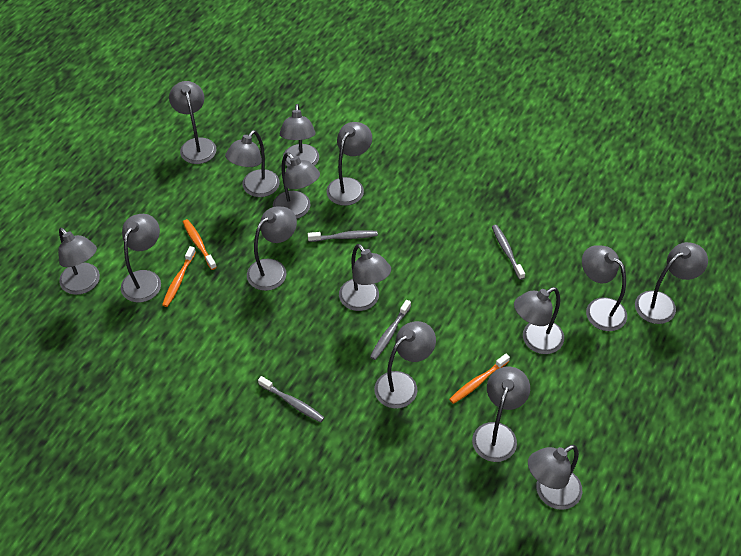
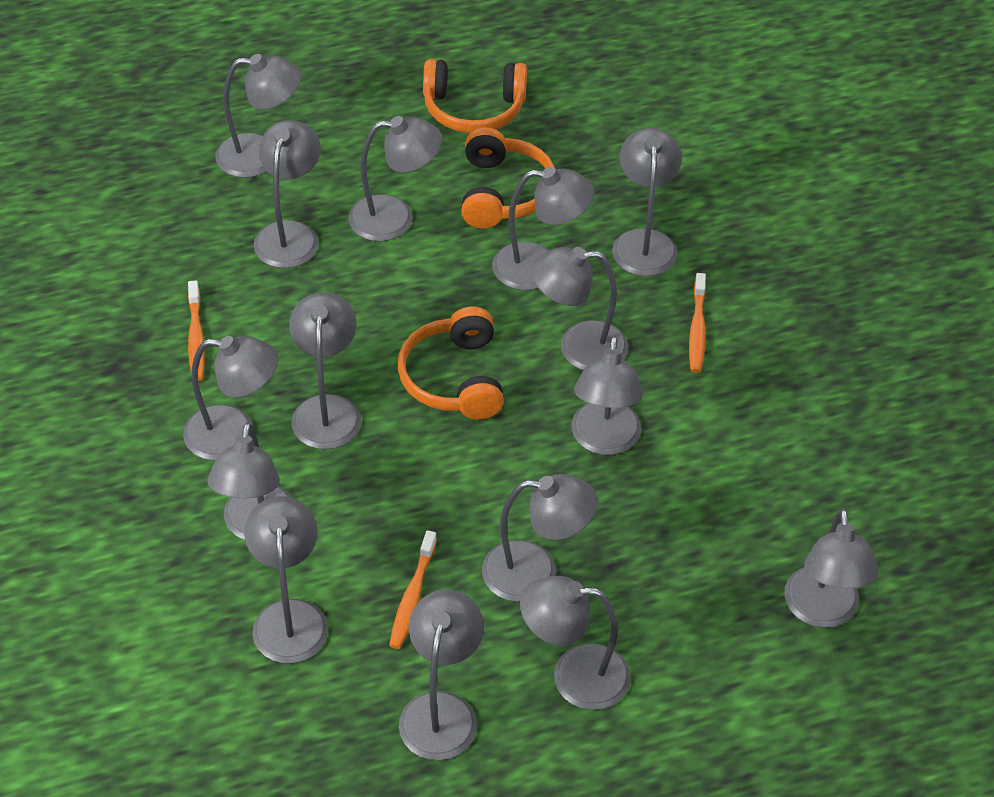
grey toothbrush: [258,376,325,422] [308,230,378,242] [370,300,411,360] [492,225,525,280] = 4 -> none = 0
orange headphones: none = 0 -> [397,307,504,420] [423,59,527,133] [461,127,555,229] = 3

